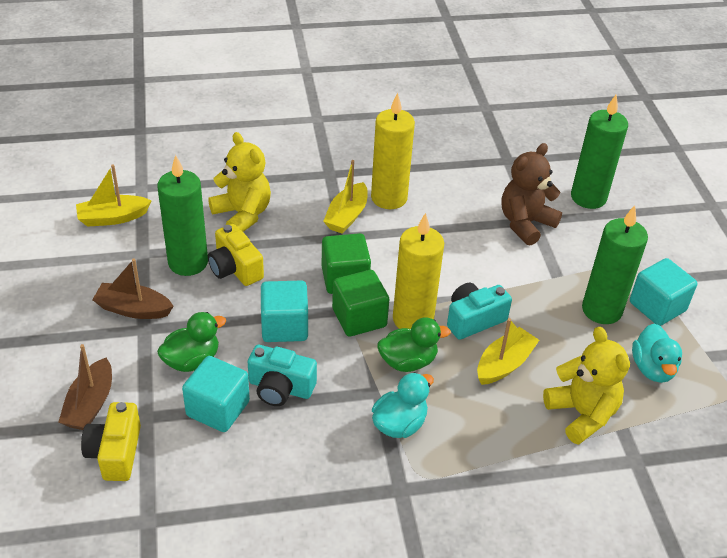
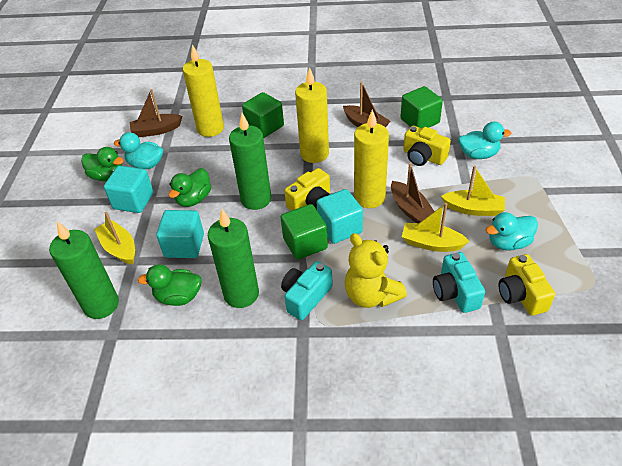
brown boat: [58,344,112,430] [92,259,174,319] = 2 -> [130,89,183,137] [343,82,390,127] [391,163,435,223] = 3
brown teddy bear: [502,143,562,246] = 1 -> none = 0
green cube: [322,233,371,294] [332,270,389,337] = 2 -> [242,92,284,138] [281,204,328,260] [401,86,443,128] = 3
green duck: [157,312,226,372] [377,317,451,372] = 2 -> [81,147,124,181] [138,264,202,306] [168,168,211,207] = 3
turquoise duck: [372,372,434,438] [632,323,682,383] = 2 -> [114,132,163,169] [458,122,511,159] [486,212,538,251] = 3
yellow camera: [81,402,141,481] [208,224,264,286] = 2 -> [284,168,330,211] [403,126,451,166] [498,254,555,316] = 3
yellow candle: [371,93,415,209] [393,213,444,329] = 2 -> [183,44,224,137] [295,67,329,163] [354,110,389,208] = 3
yellow teddy bear: [208,132,271,232] [543,327,630,445] = 2 -> [345,233,407,308] = 1

